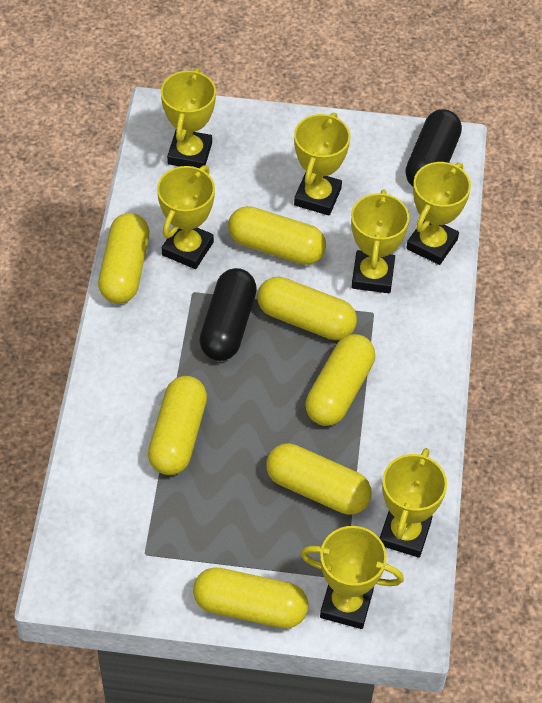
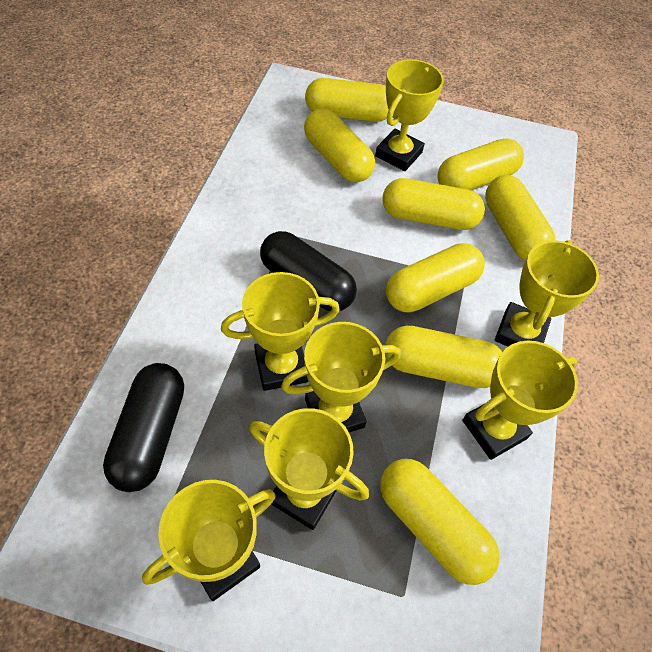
yellow capsule: [98,213,149,304] [148,376,207,475] [193,567,308,629] [228,206,326,265] [257,277,357,340] [266,443,372,515] [305,334,375,426] = 7 -> [304,108,375,182] [305,78,389,122] [380,459,500,585] [383,178,485,230] [385,326,502,388] [386,243,485,313] [437,138,524,191] [485,175,556,261] = 8

